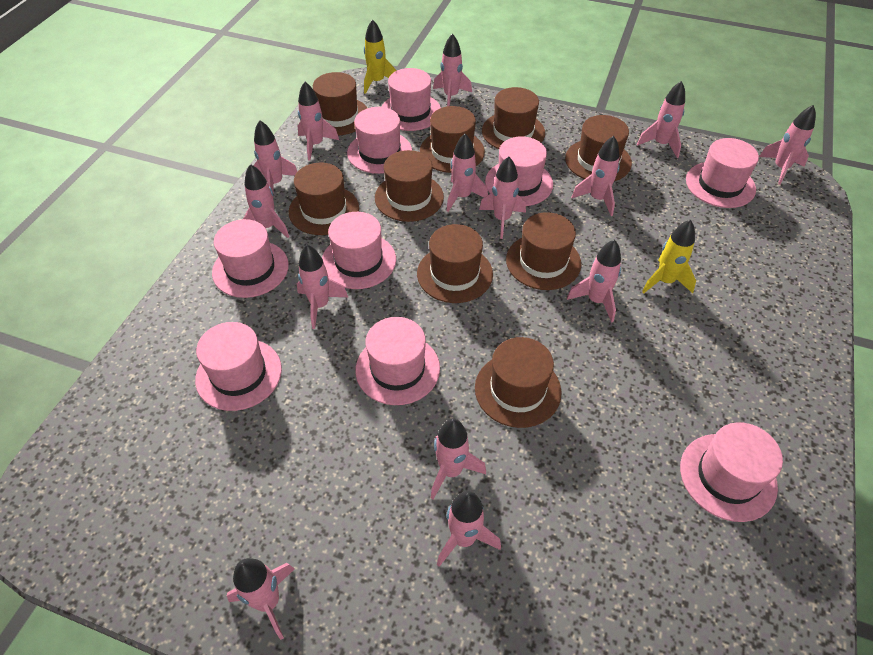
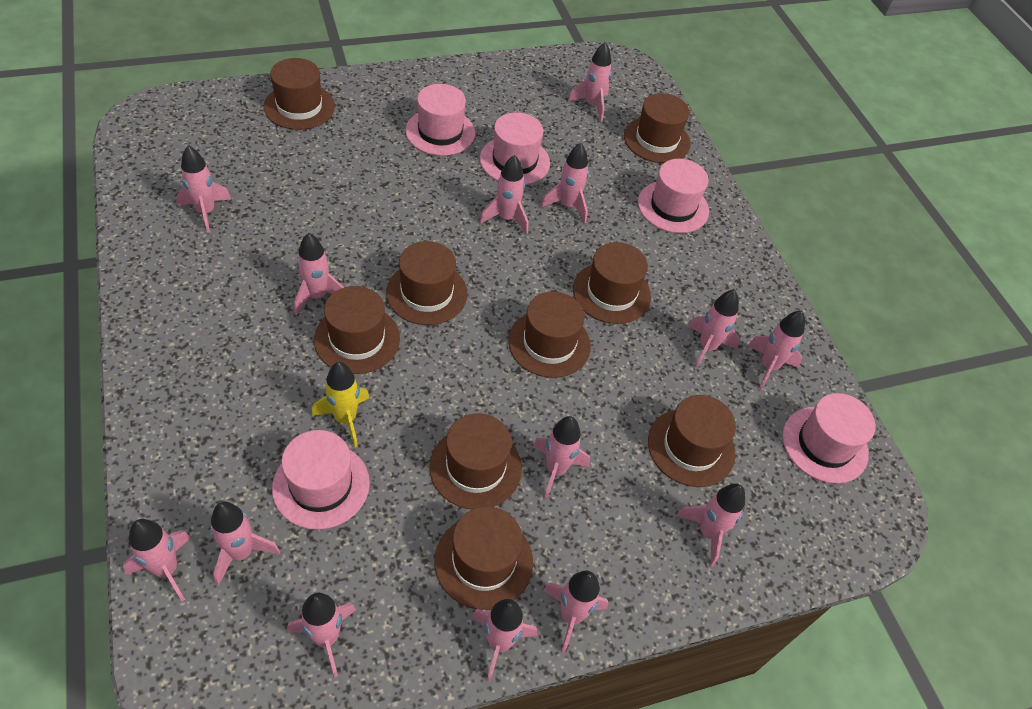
pink hat: [195,322,282,411] [212,219,289,298] [322,212,396,289] [347,107,412,174] [356,317,440,405] [381,68,441,131] [485,136,553,206] [680,422,783,522] [686,138,759,208] = 9 -> [272,430,370,530] [405,84,475,156] [480,112,550,185] [638,159,709,233] [782,393,875,484] = 5
yellow rocket: [364,19,397,94] [642,220,696,293] = 2 -> [312,362,369,447] = 1

